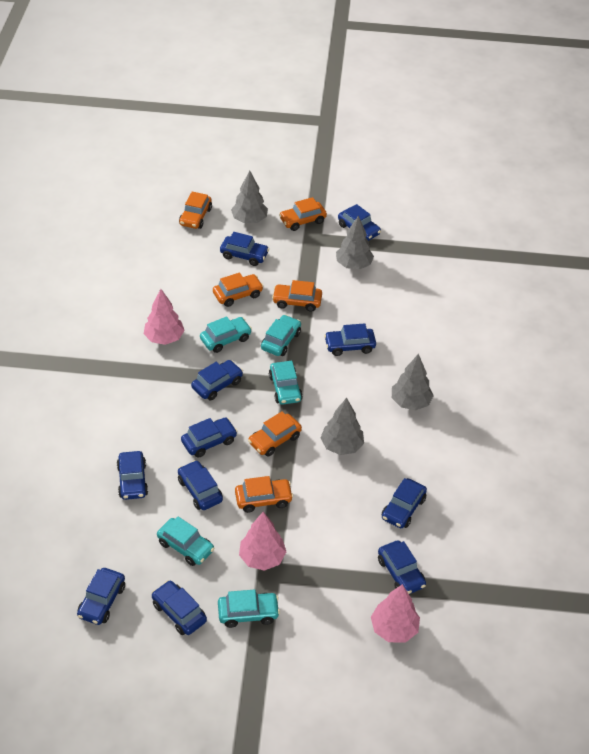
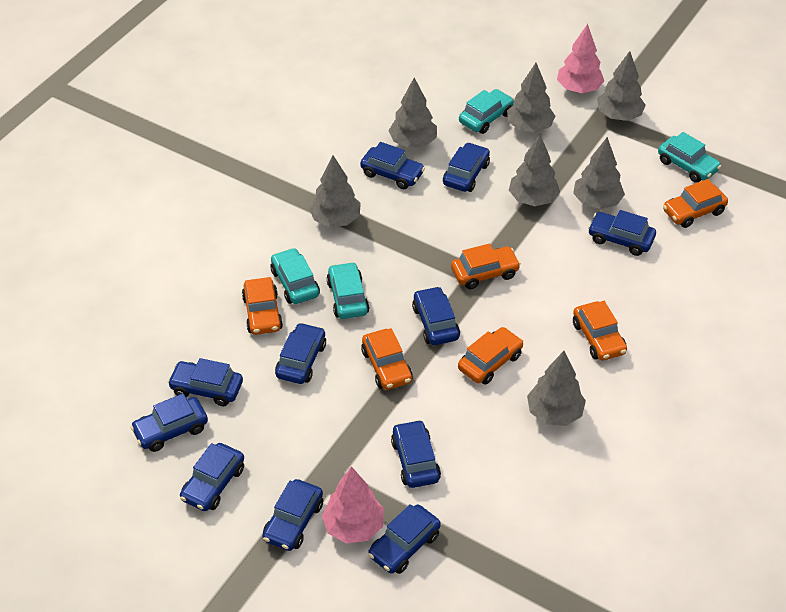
grey tree: [231,171,268,223] [321,398,364,455] [336,215,374,270] [392,354,434,411] = 4 -> [309,156,361,227] [388,78,437,148] [507,63,555,132] [509,135,560,206] [527,351,586,426] [573,137,625,209] [597,51,646,121] = 7
pink tree: [144,289,185,345] [239,512,286,571] [371,584,420,642] = 3 -> [322,466,384,544] [557,24,604,93] = 2
turquoise car: [157,517,214,566] [200,316,252,353] [218,590,280,628] [261,315,301,356] [269,361,303,405] = 5 -> [271,248,320,304] [327,262,369,319] [459,89,514,134] [658,132,721,183] = 4

